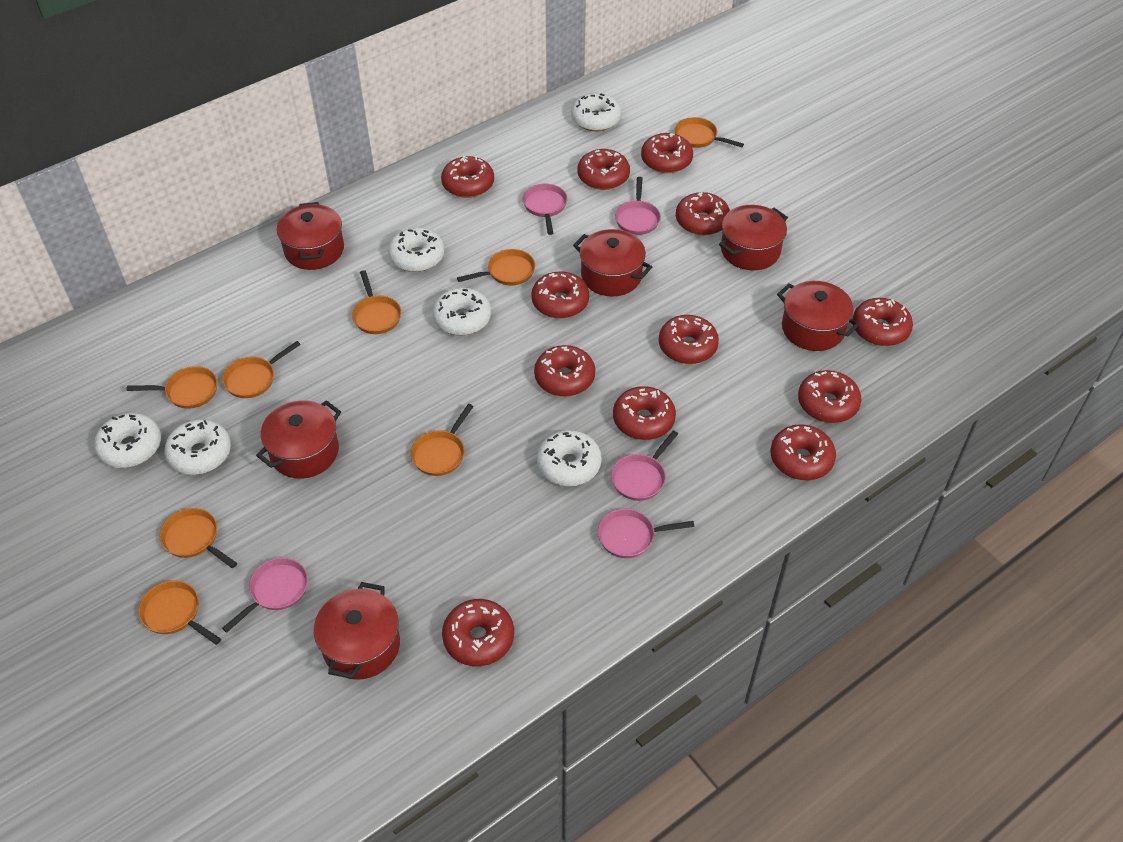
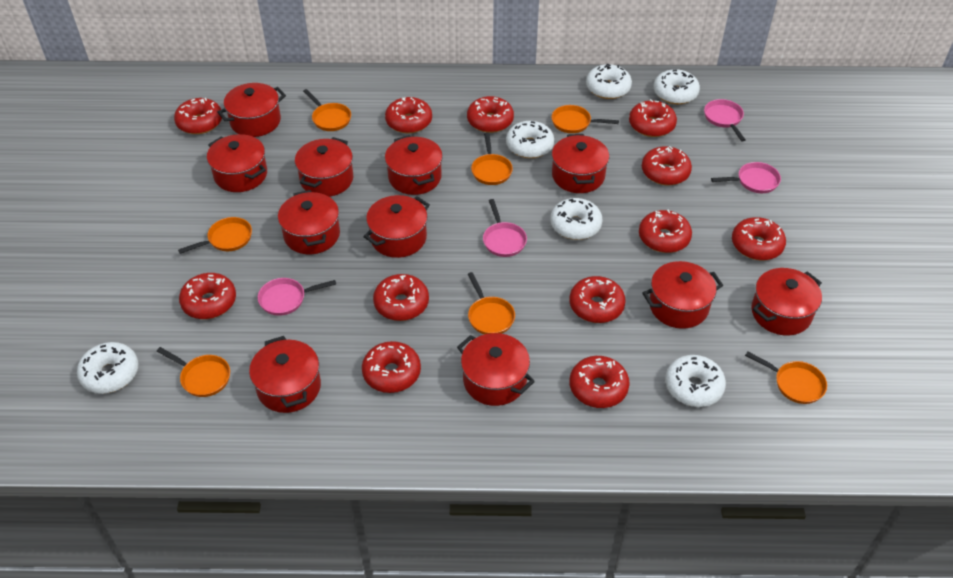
orange pan: [127,366,217,409] [138,581,221,645] [160,508,237,568] [222,341,301,398] [352,270,401,334] [411,404,474,476] [457,249,535,285] [675,117,744,148] = 8 -> [157,347,230,397] [178,217,252,254] [303,89,351,131] [468,272,515,335] [471,132,513,185] [552,105,619,133] [745,351,827,404] = 7
pink pan: [222,558,308,633] [523,184,567,235] [598,509,694,558] [611,431,678,501] [615,177,661,235] = 5 -> [258,278,336,316] [483,199,527,257] [704,99,746,142] [711,162,781,193] = 4
red pot: [256,400,341,479] [277,202,344,270] [314,582,400,680] [573,229,652,297] [719,205,788,270] [777,281,860,351] = 6 -> [207,134,267,192] [217,83,286,137] [249,336,321,413] [278,190,340,254] [295,137,353,197] [363,195,430,258] [385,135,443,195] [457,333,535,406] [552,134,609,193] [642,261,723,329] [751,268,822,336] = 11

